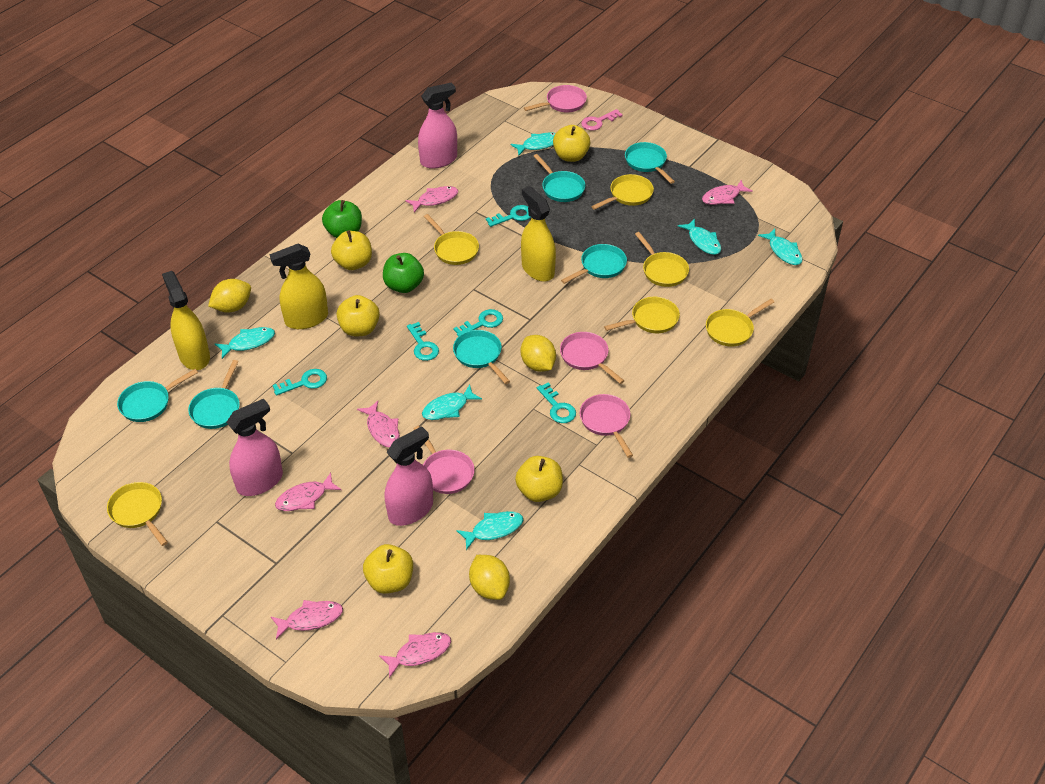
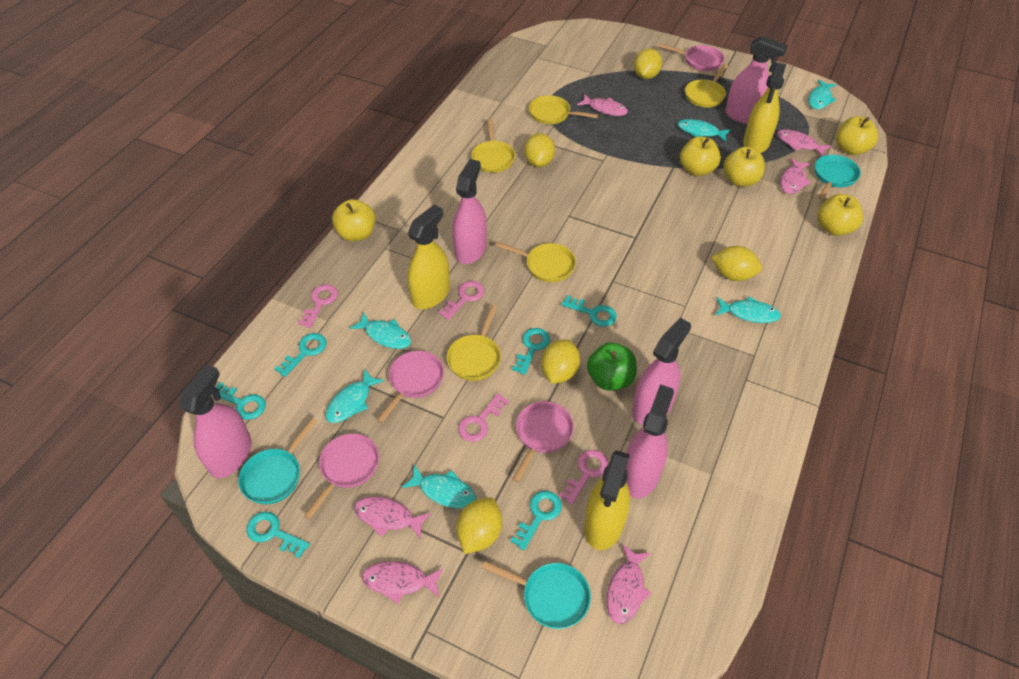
green apple: [322,200,362,238] [383,253,424,293] = 2 -> [587,343,636,391] = 1
pink key: [581,109,623,131] = 1 -> [298,284,338,328] [438,281,485,320] [458,393,509,442] [559,450,609,505] = 4
pink spray bottle: [226,399,283,496] [385,426,433,526] [418,82,457,169] = 3 -> [179,364,252,478] [452,159,487,264] [626,384,674,498] [632,318,691,425] [725,36,788,124] = 5
turquoise key: [273,369,327,396] [407,322,439,361] [453,309,503,337] [486,205,531,227] [537,383,576,423] = 5 -> [212,382,266,420] [246,512,310,558] [274,333,326,377] [510,491,562,550] [512,328,550,375] [562,295,617,327] = 6
turquoise pan: [117,369,198,422] [188,360,240,429] [453,330,510,384] [533,154,585,202] [561,244,627,284] [625,142,675,184] = 6 -> [238,418,317,504] [482,561,591,629] [815,155,861,200] = 3
yellow lemon: [208,279,251,313] [469,555,510,600] [520,335,556,372] = 3 -> [456,497,502,554] [524,133,555,167] [541,339,580,384] [634,49,662,79] [711,246,762,281] = 5
yellow pan: [107,482,168,546] [424,214,479,265] [591,174,654,210] [604,297,680,333] [635,232,689,287] [706,299,774,346] = 6 -> [447,305,501,381] [471,119,515,173] [495,242,576,282] [529,95,598,124] [685,64,728,107] = 5

